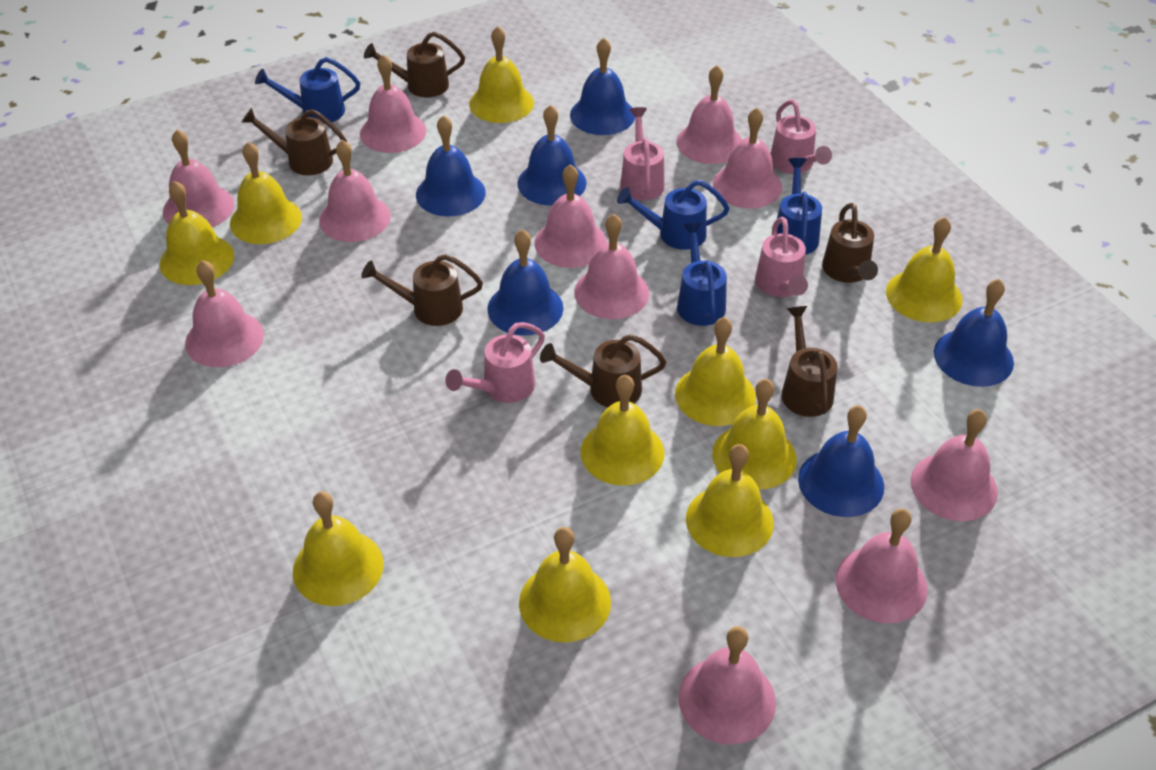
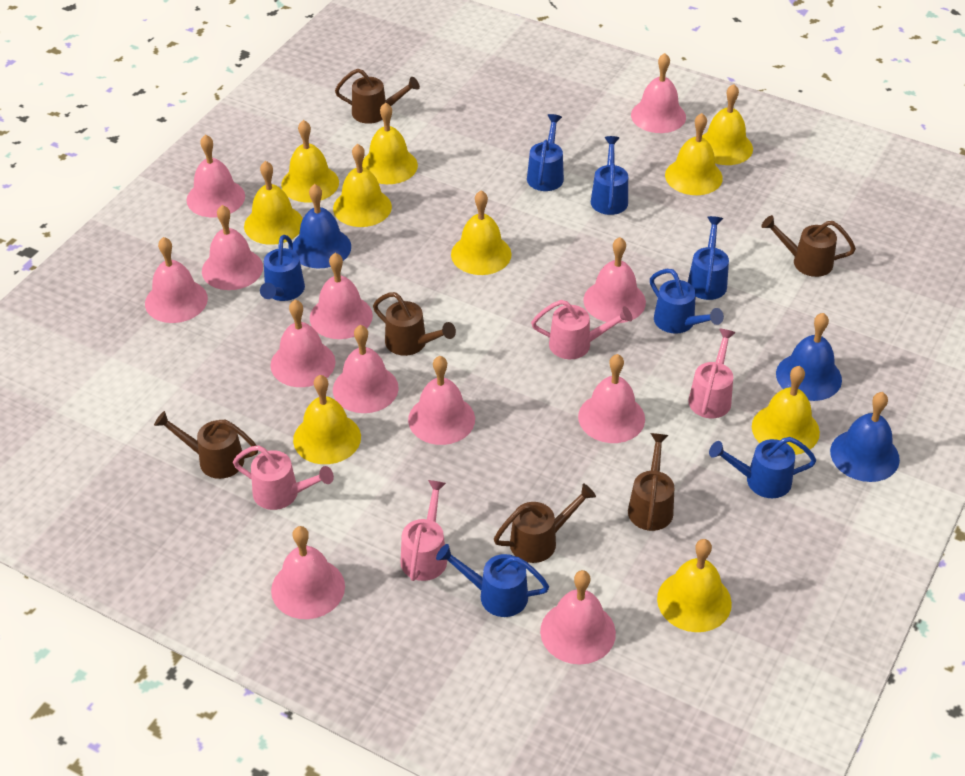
blue bell: [416,115,486,217] [487,230,563,336] [517,105,587,206] [570,38,635,135] [798,405,884,517] [934,279,1014,387] = 6 -> [293,184,351,268] [776,313,842,401] [830,392,900,482] = 3
blue watering can: [255,57,360,124] [617,180,730,250] [677,222,727,326] [777,158,822,255] = 4 -> [260,235,305,301] [436,544,549,617] [527,114,564,191] [591,136,628,215] [650,269,724,334] [688,216,729,300] [709,437,816,498] = 7
pink bell: [163,130,234,227] [185,260,264,367] [319,140,391,242] [360,55,426,153] [535,164,607,268] [574,214,649,319] [677,65,742,164] [678,626,776,745] [713,108,782,208] [836,508,928,623] [911,409,998,521] = 11 -> [145,237,208,323] [186,134,245,217] [202,205,263,290] [270,300,336,387] [271,526,345,619] [310,253,373,339] [333,325,399,413] [408,356,475,445] [540,570,616,664] [578,354,645,443] [583,237,646,323] [631,53,686,133] = 12

